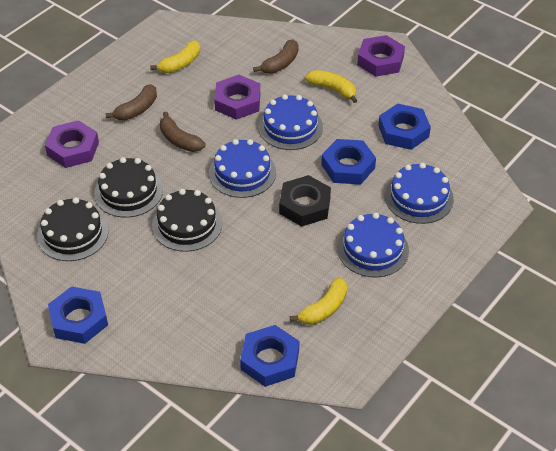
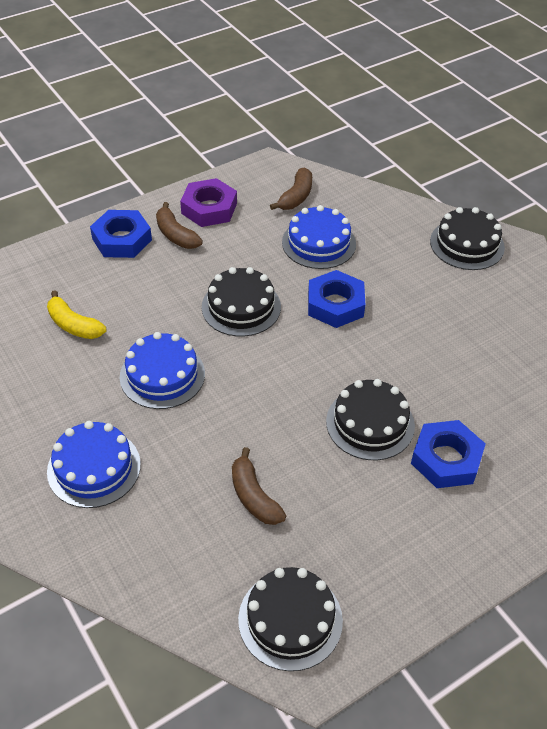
black cake: [37,198,109,261] [94,157,163,218] [152,189,222,252] = 3 -> [202,267,281,337] [238,567,343,671] [326,379,415,460] [430,207,505,270] = 4
black nut: [279,175,331,227] = 1 -> none = 0
blue cake: [209,139,276,198] [258,94,323,150] [337,213,409,278] [385,163,454,224] = 4 -> [47,421,141,508] [120,332,205,409] [282,205,356,269] = 3
blue nut: [48,286,108,344] [240,325,299,387] [321,139,376,185] [378,104,431,150] = 4 -> [90,210,152,258] [308,270,365,328] [411,420,486,488] = 3
purple nut: [45,120,99,168] [214,75,260,120] [357,35,405,77] = 3 -> [180,178,237,227] = 1
yellow banana: [150,40,200,73] [290,277,347,325] [305,70,358,103] = 3 -> [47,290,106,339] = 1

